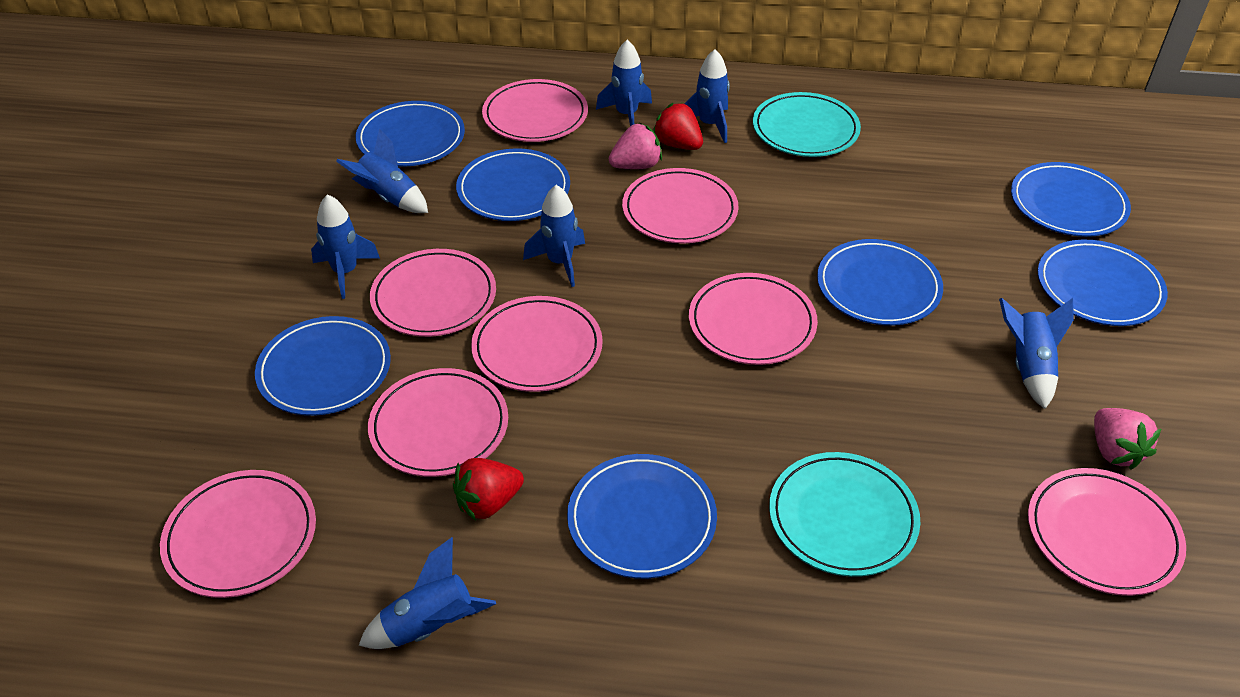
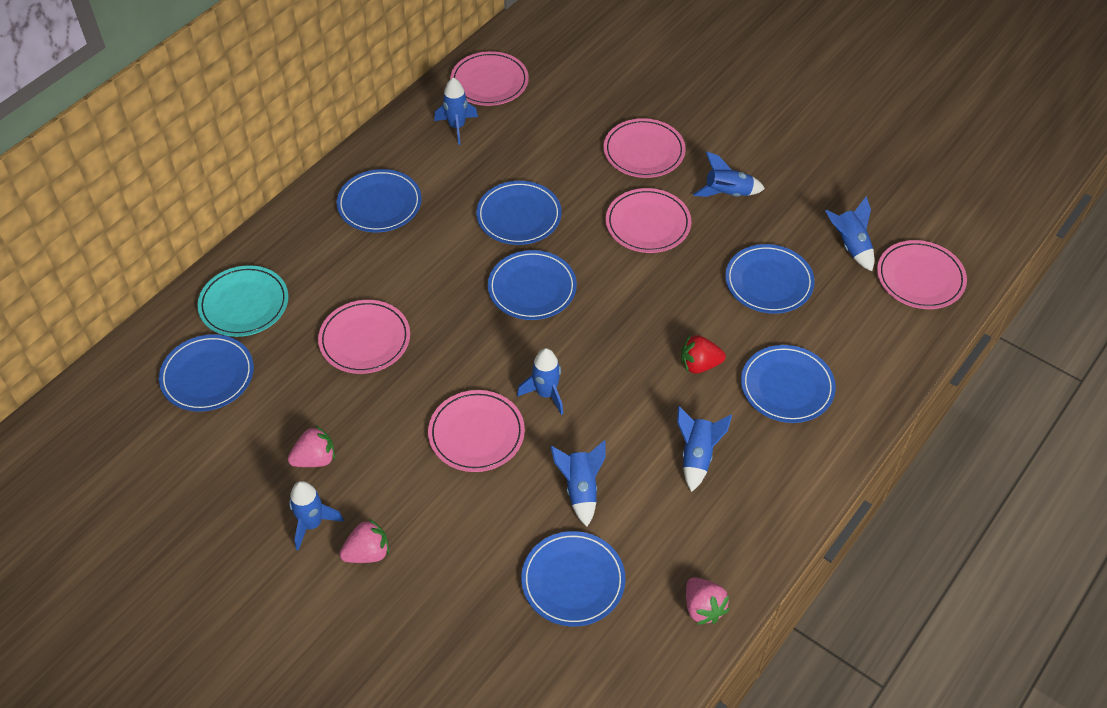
pink plate: [160,470,316,598] [368,368,508,477] [370,249,496,337] [471,296,603,392] [482,79,588,142] [622,168,739,243] [689,273,818,365] [1028,468,1186,596] = 8 -> [318,300,410,374] [428,390,525,472] [450,51,529,106] [604,118,686,178] [606,188,691,253] [877,240,967,309] = 6
pink strawberry: [609,123,662,169] [1094,408,1161,470] = 2 -> [288,426,335,467] [340,519,389,563] [686,577,730,625] = 3
red strawberry: [453,458,524,521] [653,103,703,150] = 2 -> [681,335,726,374] = 1
turquoise plate: [753,92,861,157] [769,452,920,577] = 2 -> [197,265,288,337] = 1

